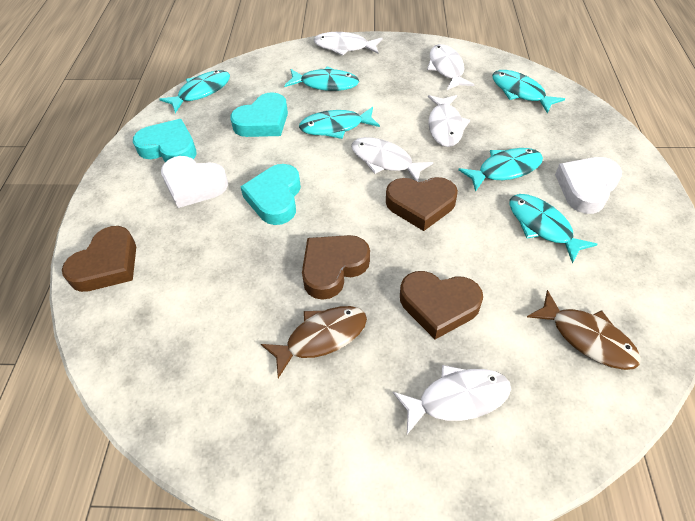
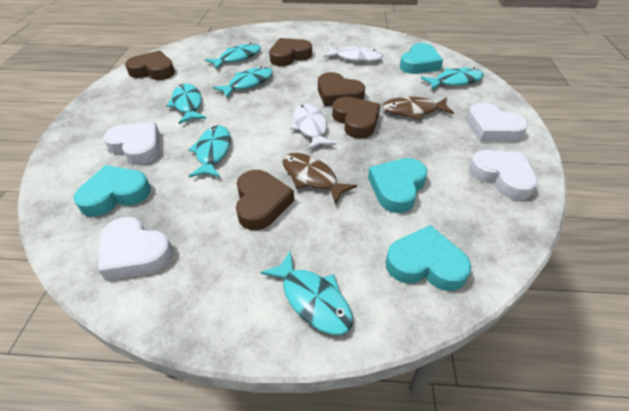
brown heart: [62,226,136,292] [302,235,370,300] [386,177,458,231] [400,271,483,339] = 4 -> [125,51,175,80] [236,170,294,230] [269,38,312,66] [318,72,365,106] [332,97,380,139] = 5
turquoise heart: [133,119,197,162] [230,92,288,137] [241,164,301,225] = 3 -> [73,165,151,217] [368,158,428,213] [386,225,472,291] [400,43,443,74] = 4
white fish: [314,32,383,56] [351,137,433,182] [393,365,511,434] [427,44,475,90] [428,95,470,147] = 5 -> [290,104,336,150] [323,46,383,62] = 2
white heart: [161,156,228,208] [555,157,622,214] = 2 -> [98,217,173,281] [104,122,160,165] [467,103,528,142] [469,150,538,200] = 4

